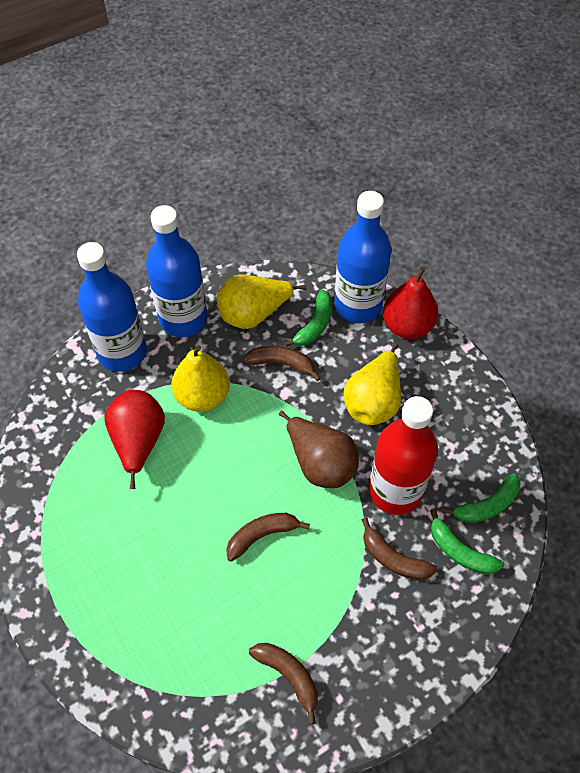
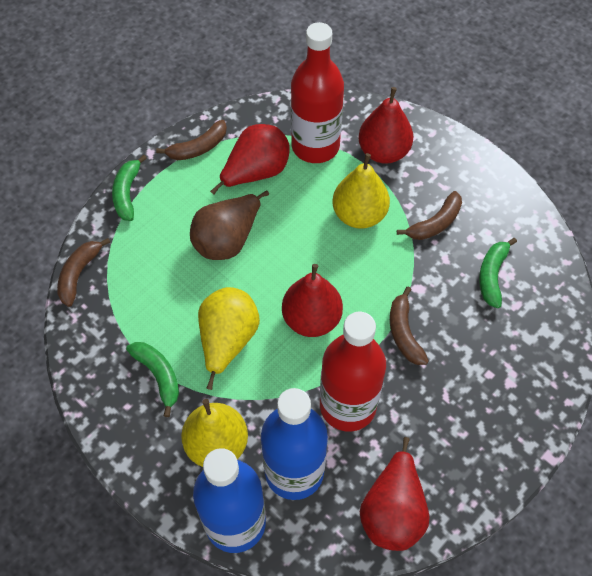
blue bottle: [77,242,147,372] [146,205,208,337] [334,191,392,323] = 3 -> [193,448,266,553] [261,388,328,500] = 2
red bottle: [369,396,438,515] = 1 -> [291,22,344,163] [320,312,386,432] = 2
red pear: [105,390,165,489] [383,267,438,339] = 2 -> [210,124,290,195] [282,264,343,337] [358,87,414,164] [360,437,429,551] = 4

